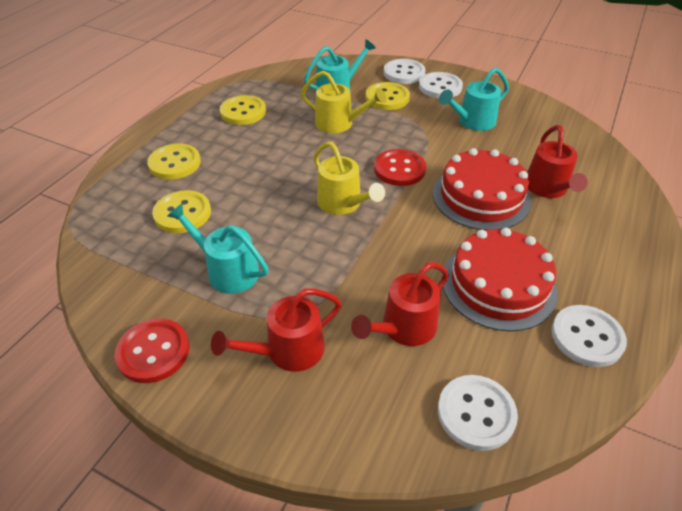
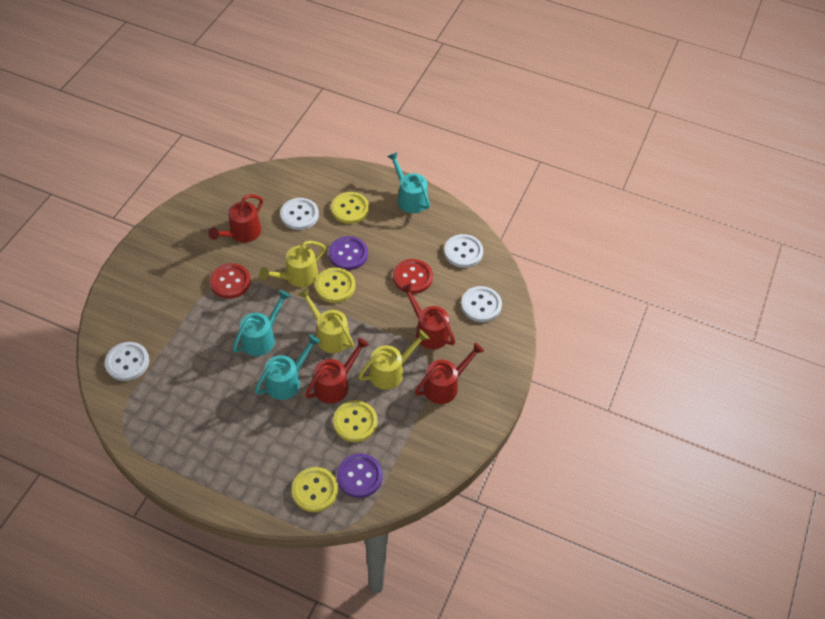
purple button: none = 0 -> [329,236,368,270] [337,453,383,498] = 2
red cake: [433,148,531,230] [442,228,558,332] = 2 -> none = 0
red watering can: [211,288,342,372] [351,262,449,346] [527,125,588,198] = 3 -> [209,194,263,242] [305,338,369,404] [400,283,455,349] [415,343,484,404] = 4
yellow watering can: [301,71,386,133] [314,142,385,215] = 2 -> [259,241,326,287] [298,288,354,353] [358,329,430,390] = 3

